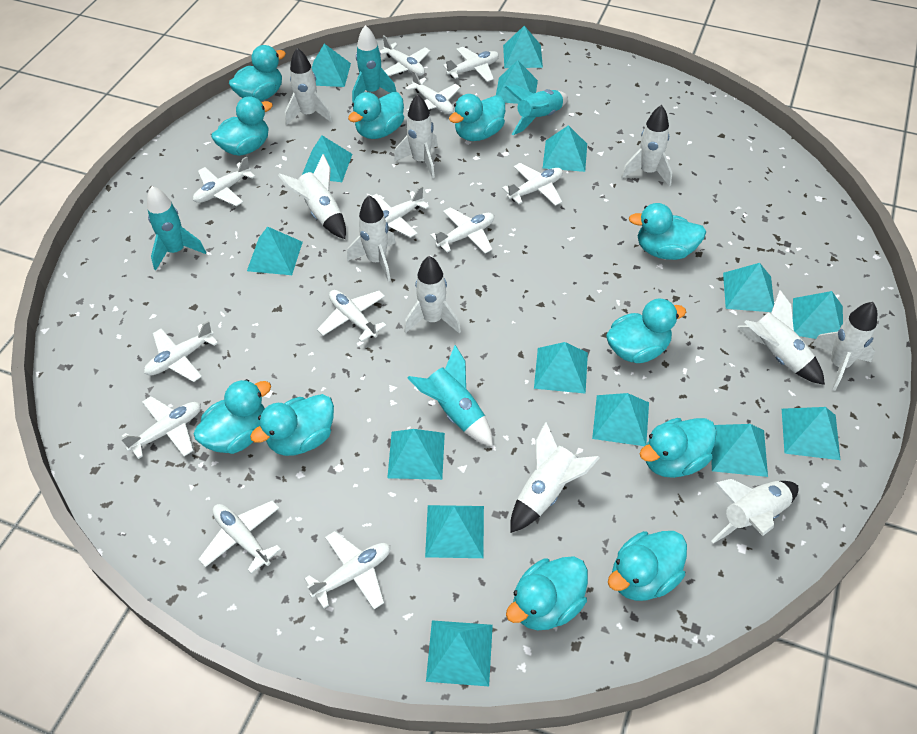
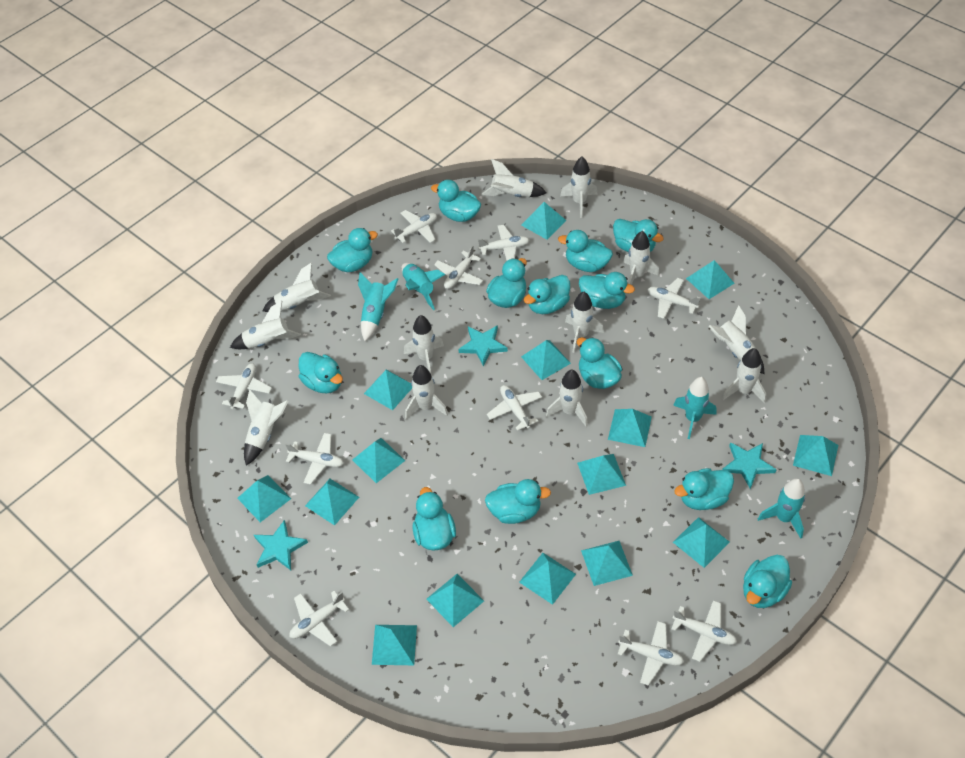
turquoise duck: [194,379,271,454] [211,96,273,156] [229,45,286,101] [250,394,334,456] [348,92,404,139] [449,94,505,141] [506,556,588,630] [606,299,686,363] [608,531,687,601] [629,203,706,260] [640,418,717,478] = 11 -> [299,352,343,393] [327,228,378,272] [413,487,456,551] [431,180,481,222] [485,479,551,524] [486,258,527,308] [524,275,570,314] [558,230,613,272] [577,337,622,389] [579,272,635,309] [613,219,664,252] [674,468,734,510] [743,555,792,608] = 13
turquoise star: none = 0 -> [254,520,308,570] [458,325,508,366] [722,442,777,489] = 3
white plane: [121,396,201,459] [144,321,218,382] [193,156,256,206] [199,500,281,574] [305,531,390,609] [317,290,387,342] [371,186,429,238] [380,35,430,76] [405,70,461,114] [430,207,494,254] [443,47,499,82] [502,163,563,206] = 12 -> [216,363,272,409] [285,433,344,485] [289,590,349,646] [391,210,437,243] [434,245,483,289] [478,225,529,260] [487,385,542,431] [618,621,684,686] [647,278,700,319] [671,600,737,662] = 10
white rocket: [278,154,346,239] [285,48,332,126] [347,195,396,282] [394,94,438,179] [404,256,461,334] [510,422,600,533] [621,105,672,187] [711,479,798,543] [737,290,825,385] [812,302,877,391] = 10 -> [230,301,301,349] [244,389,289,466] [262,263,331,312] [404,315,444,373] [405,365,448,420] [482,159,546,197] [546,370,588,427] [560,157,598,218] [565,291,604,353] [624,231,659,285] [709,305,764,374] [722,348,766,403] = 12

